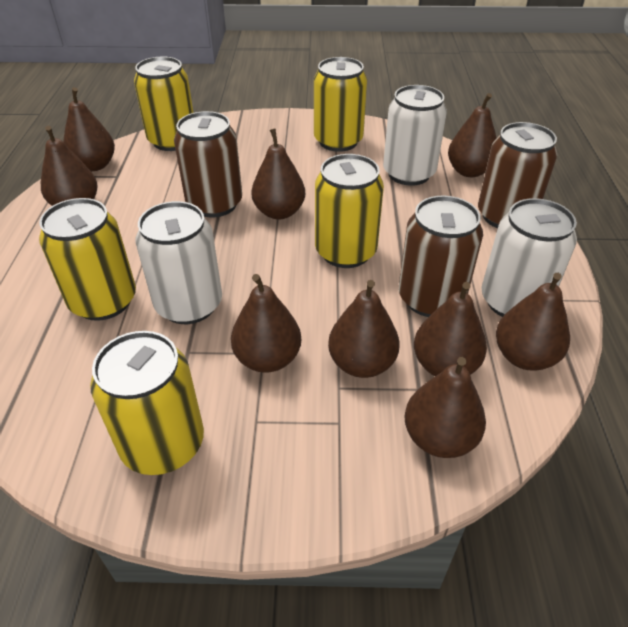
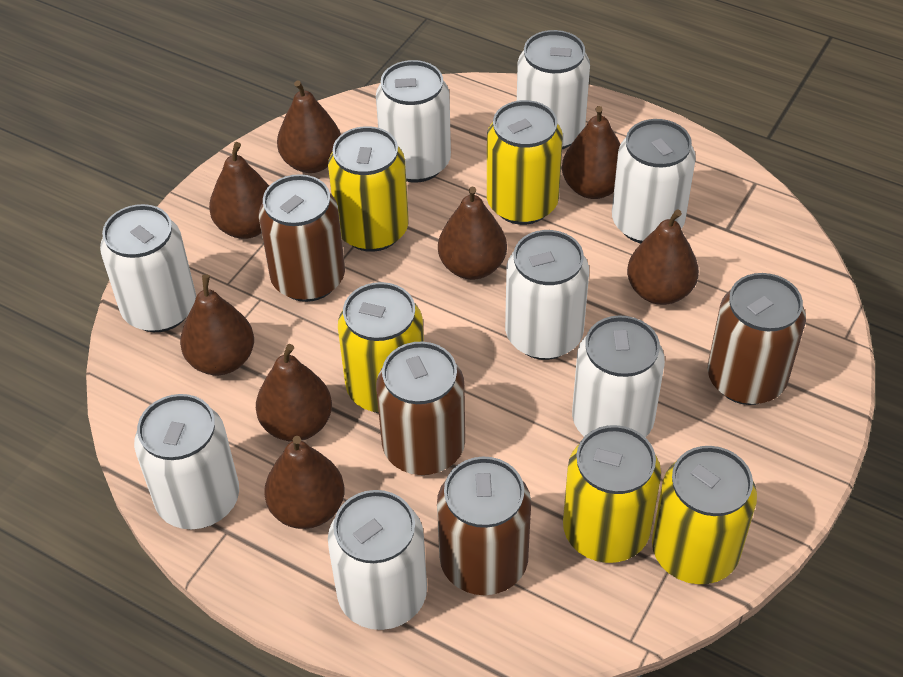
brown can: [174,111,242,217] [398,196,483,317] [478,122,557,228] = 3 -> [259,174,345,302] [376,341,465,475] [437,457,531,595] [708,273,806,405] = 4
brown pear: [41,126,98,206] [63,87,115,171] [231,274,301,373] [251,128,305,220] [328,280,400,378] [405,357,486,458] [414,282,487,376] [448,93,497,177] [496,273,570,370] = 9 -> [180,274,254,375] [209,142,269,239] [256,344,332,442] [264,436,344,529] [277,80,341,173] [438,187,507,280] [562,106,620,199] [627,209,699,305] = 8
white can: [136,201,222,324] [383,85,447,186] [482,198,577,317] = 3 -> [100,204,196,332] [134,394,239,529] [328,490,427,630] [376,60,451,183] [505,230,589,360] [517,30,590,149] [572,315,665,438] [612,119,696,243] = 8

